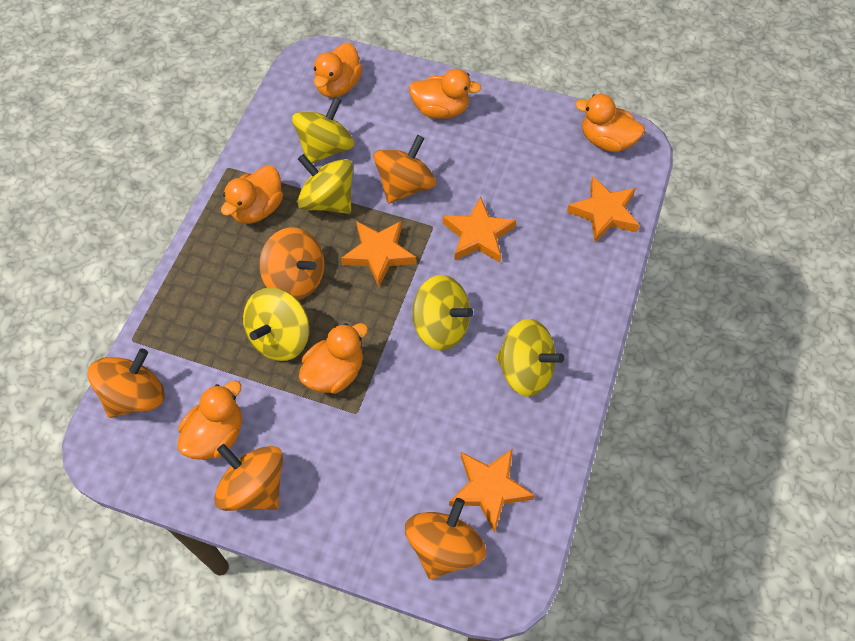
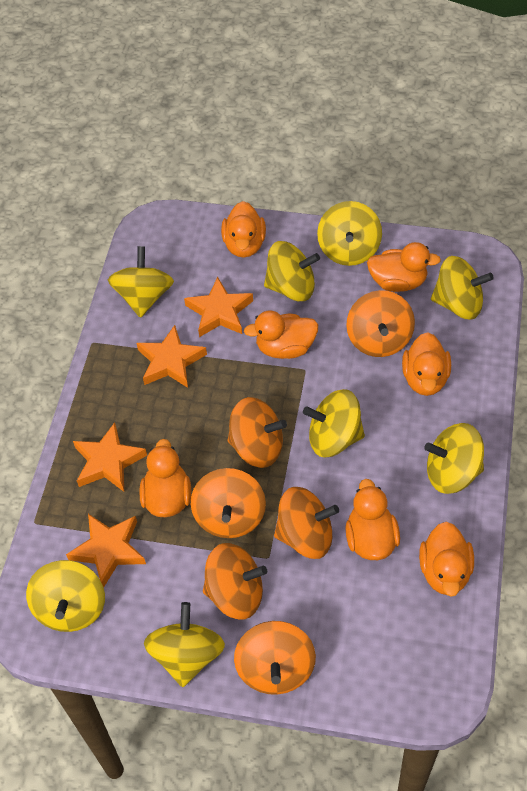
orange duck: [178,380,242,460] [221,165,283,224] [299,323,368,394] [314,43,363,98] [409,69,481,119] [575,94,645,152] = 6 -> [139,439,191,517] [221,201,266,258] [244,310,318,359] [345,479,400,560] [367,242,441,292] [402,332,451,396] [419,522,474,597] = 7
orange spinning top: [88,349,165,418] [214,444,283,511] [259,227,324,300] [373,135,436,204] [405,498,486,580] = 5 -> [191,468,266,538] [203,543,267,620] [227,397,287,468] [234,621,316,695] [274,487,339,559] [346,290,415,357] = 6
yellow spinning top: [243,288,309,361] [292,97,354,164] [297,154,353,214] [413,275,473,351] [496,319,564,397] = 5 -> [26,560,105,632] [108,246,174,318] [144,602,225,687] [264,241,320,301] [303,389,365,457] [317,201,382,266] [424,423,484,494] [431,256,494,320] = 8

